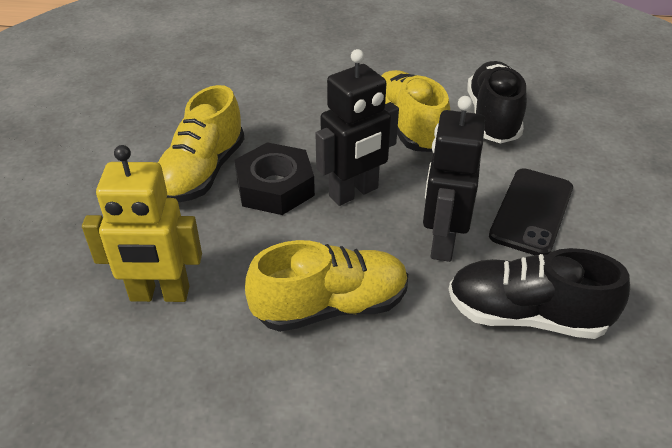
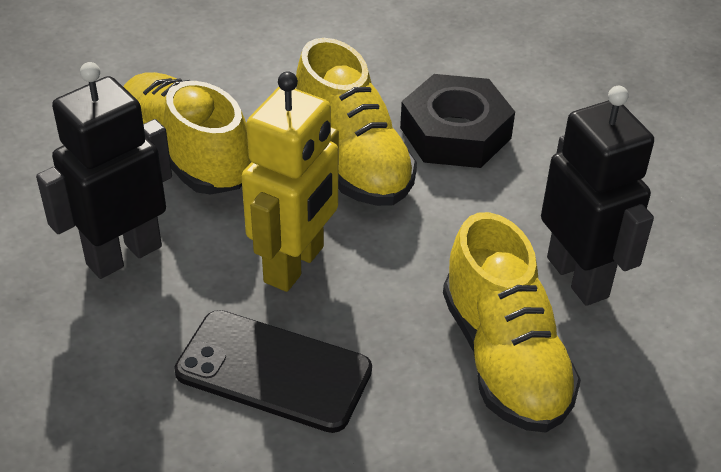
black shoe: [449,248,630,339] [467,61,527,144] = 2 -> none = 0

